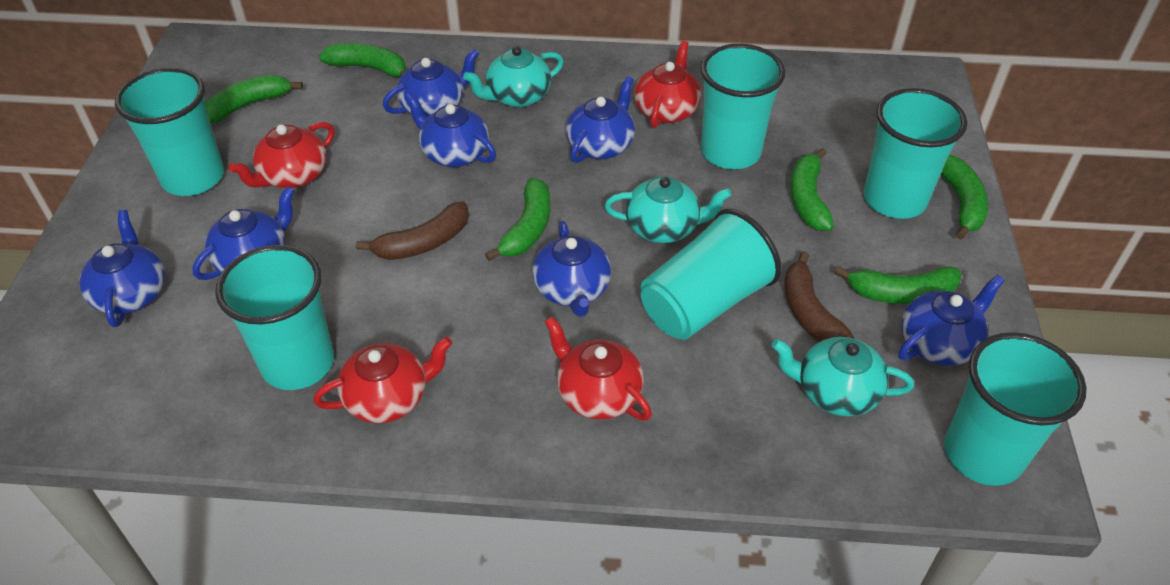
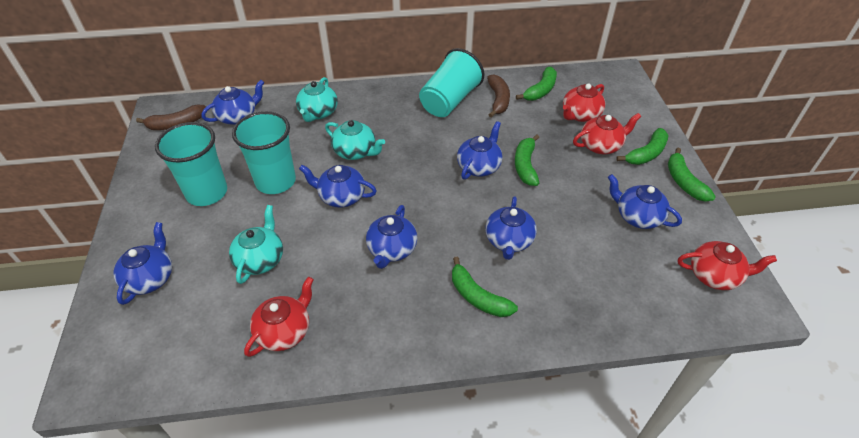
green banana: [205,75,303,124] [319,43,406,77] [485,178,550,261] [790,148,834,231] [835,266,961,304] [941,155,988,239] = 6 -> [452,257,518,317] [515,134,539,186] [516,67,557,101] [616,128,669,165] [668,148,716,202] = 5
turquoise cup: [115,68,224,196] [215,245,334,390] [641,209,781,340] [700,44,785,169] [863,88,967,219] [944,332,1086,486] = 6 -> [155,122,227,206] [232,111,296,194] [419,48,484,117] = 3

